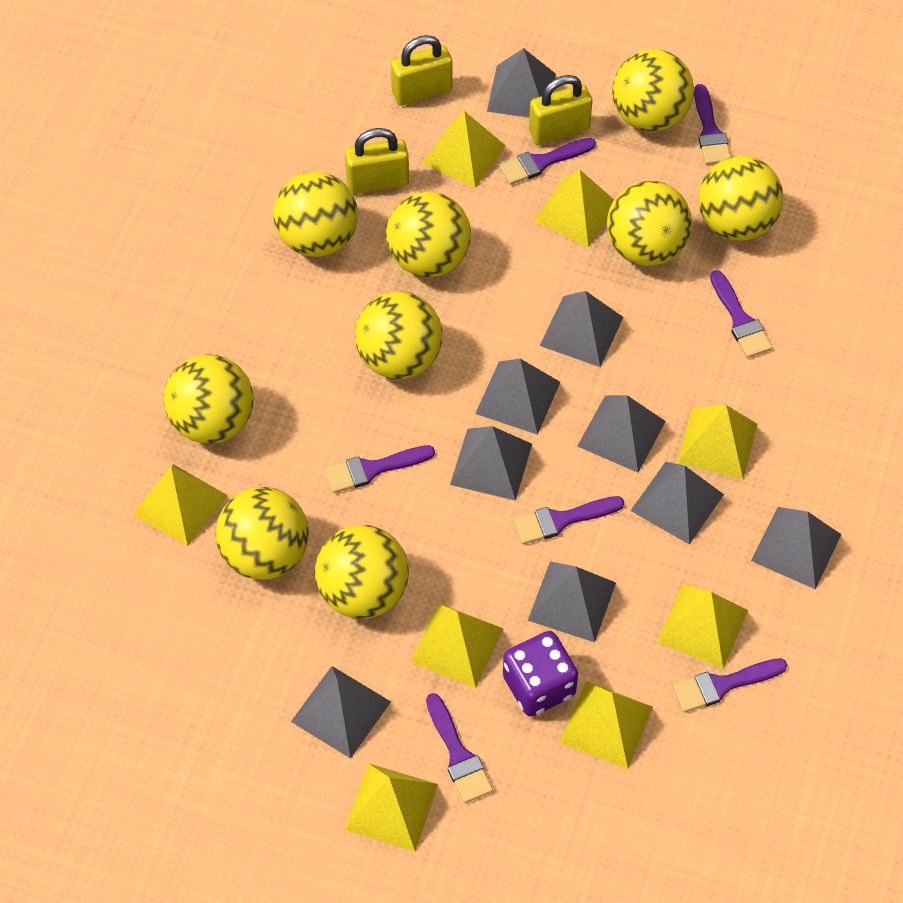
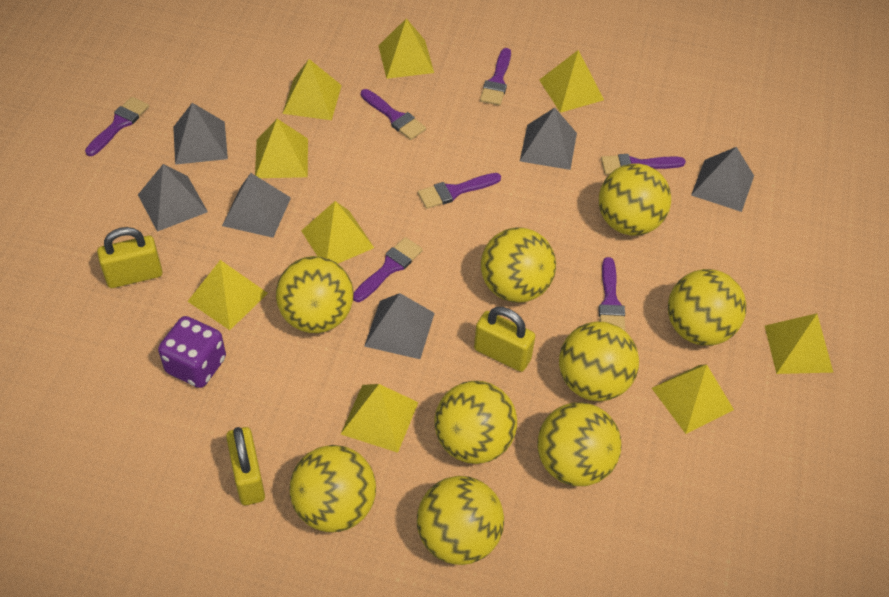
grey pyramid: [291,666,391,759] [450,426,532,501] [475,359,560,435] [487,48,556,117] [528,561,616,642] [540,291,623,367] [577,395,666,473] [631,462,724,545] [751,507,841,590] = 9 -> [138,164,208,232] [173,103,228,165] [222,173,291,238] [364,293,435,359] [520,108,577,170] [691,147,754,212] = 6
yellow pyramid: [133,464,228,547] [345,763,438,852] [410,603,503,688] [422,111,506,188] [534,170,614,247] [560,681,653,769] [657,584,748,669] [677,405,758,480] = 8 -> [187,260,268,330] [255,119,308,178] [282,59,342,120] [301,201,374,264] [341,384,418,453] [378,18,434,79] [539,50,604,113] [652,364,734,434] [765,313,834,374] = 9

